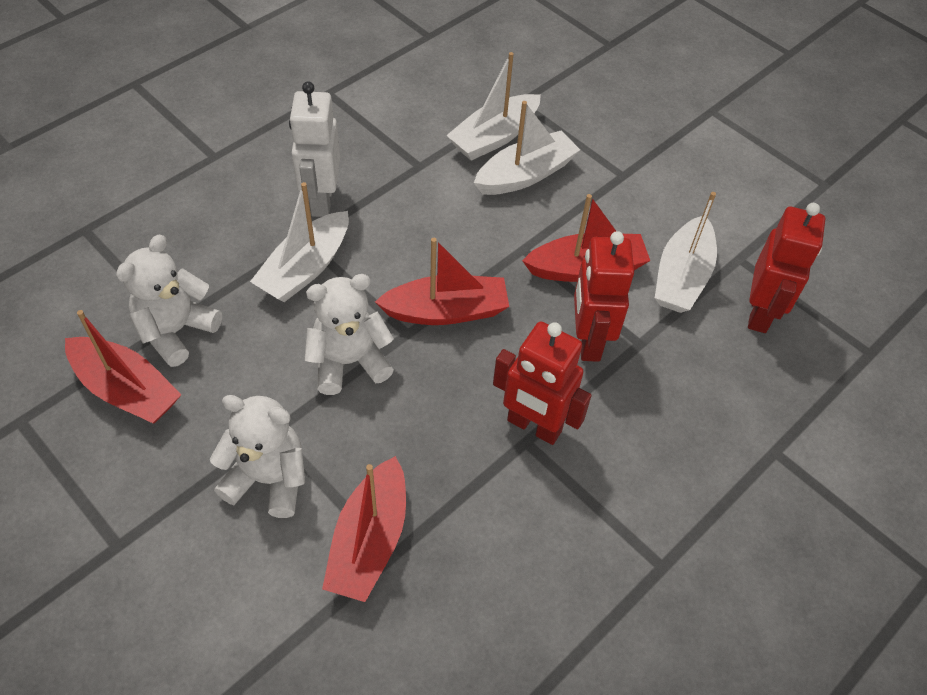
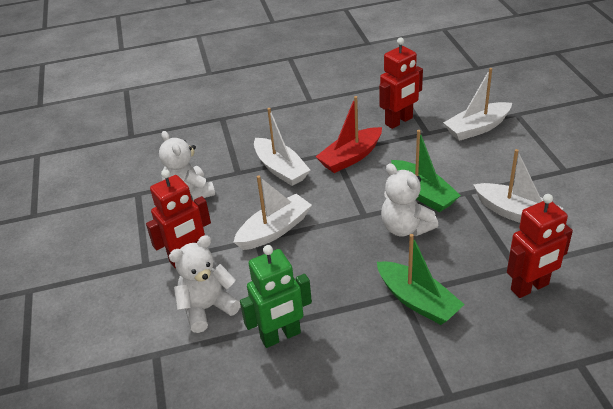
green boat: none = 0 -> [377,234,465,325] [391,130,461,212] = 2
green robot: none = 0 -> [240,245,312,348] = 1
red boat: [65,310,182,424] [322,456,406,602] [375,238,509,325] [522,194,650,282] = 4 -> [315,96,382,173] = 1
white robot: [289,81,340,217] = 1 -> none = 0

